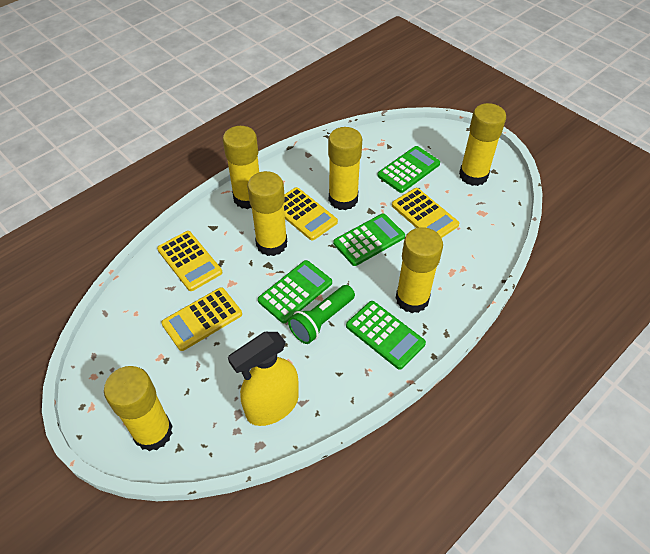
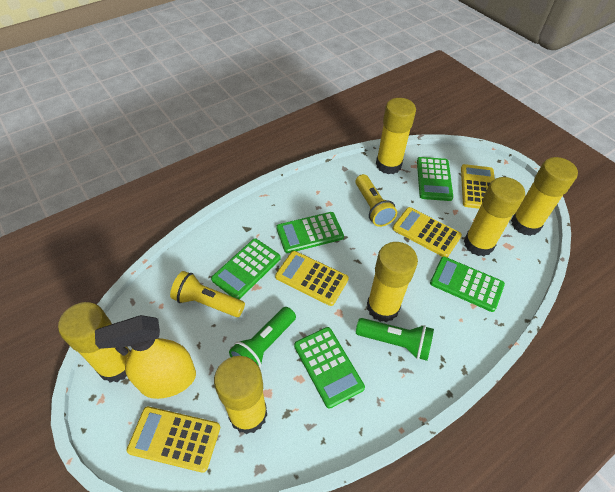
green calculator: [258,260,332,323] [333,214,405,266] [346,301,426,370] [377,146,440,193] = 4 -> [211,239,281,299] [276,212,344,253] [294,327,365,409] [417,157,453,201] [430,257,505,312] = 5
green flashlight: [288,285,355,344] = 1 -> [229,307,296,368] [356,318,434,361] = 2
yellow flashlight: none = 0 -> [170,271,245,317] [356,174,397,227] = 2

